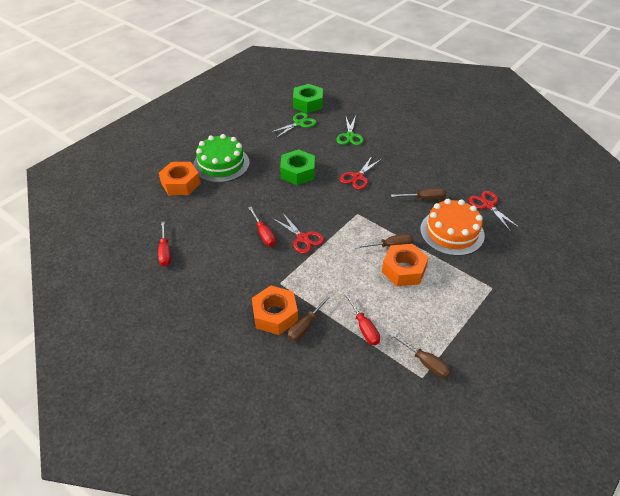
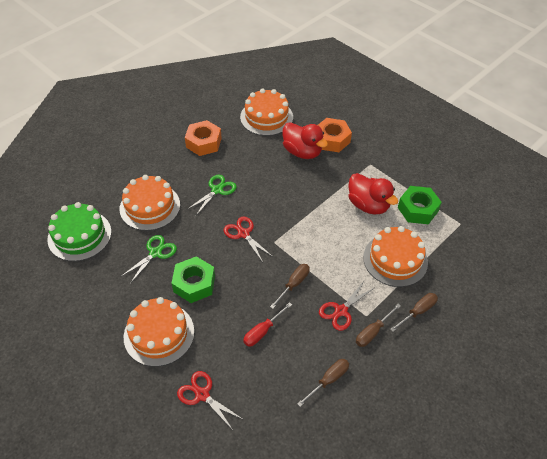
orange cake: [420,199,485,256] = 1 -> [120,175,180,231] [124,297,194,367] [240,89,293,136] [363,226,428,287] = 4
orange nut: [159,162,200,195] [252,286,298,335] [382,244,429,286] = 3 -> [185,120,222,156] [318,118,352,152] = 2
red duck: none = 0 -> [282,122,328,159] [348,173,398,215] = 2
red screwdriver: [158,221,171,266] [248,207,276,246] [344,292,380,345] = 3 -> [243,302,292,347] = 1

